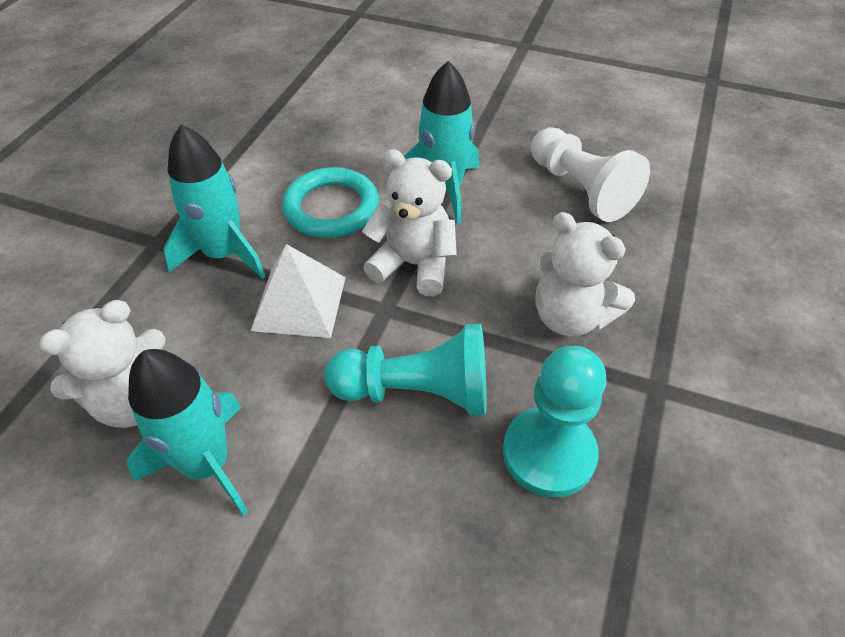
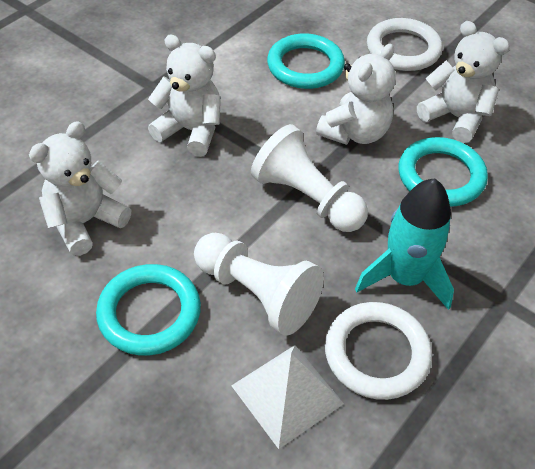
turquoise pawn: [325,324,487,416] [503,346,606,498] = 2 -> none = 0
turquoise ring: [282,167,379,238] = 1 -> [96,264,201,356] [267,34,345,89] [399,137,488,207] = 3
turquoise rocket: [127,349,248,516] [163,124,266,279] [404,61,479,224] = 3 -> [355,179,454,310] = 1
white pawn: [531,127,650,222] = 1 -> [194,233,324,336] [251,124,368,232] = 2
white ring: none = 0 -> [325,302,432,400] [367,18,443,71] = 2
white teddy bear: [38,300,165,428] [362,149,457,296] [536,212,635,336] = 3 -> [29,121,131,256] [148,35,221,156] [316,44,396,145] [417,21,510,143] = 4

